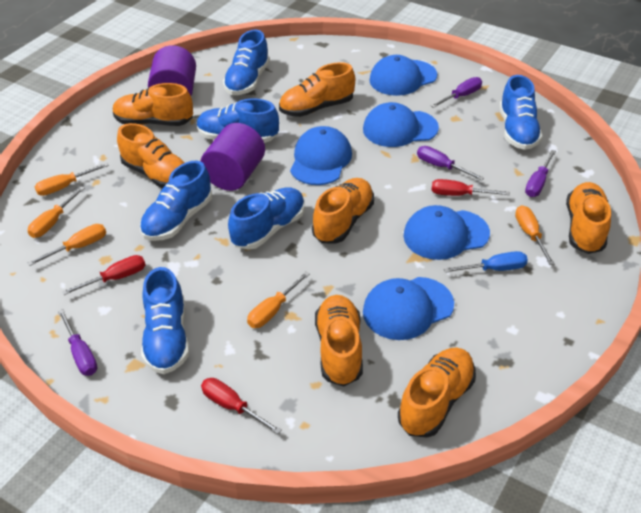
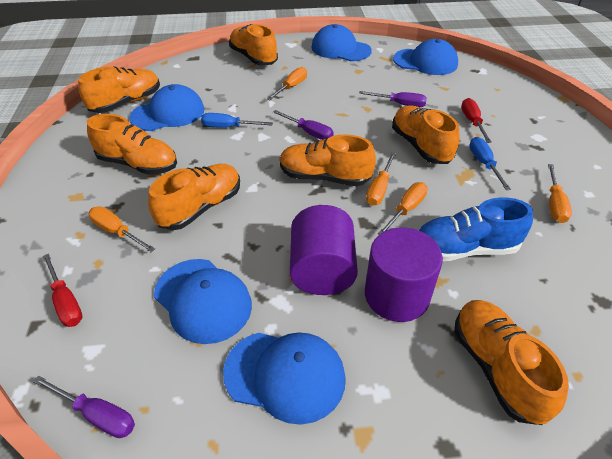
blue screwdriver: [444,251,528,273] = 1 -> [201,113,273,128] [469,137,511,190] = 2
blue shoe: [140,160,212,241] [141,267,189,374] [197,98,279,143] [223,30,270,95] [228,187,305,250] [500,75,542,150] = 6 -> [419,197,533,261] = 1
purple screwdriver: [58,310,97,376] [417,146,484,180] [431,77,482,108] [525,150,556,197] = 4 -> [33,376,135,438] [273,110,334,140] [359,91,427,107] = 3
red screwdriver: [62,255,145,295] [201,378,282,434] [431,179,510,196] = 3 -> [42,254,82,327] [461,98,492,143] = 2

